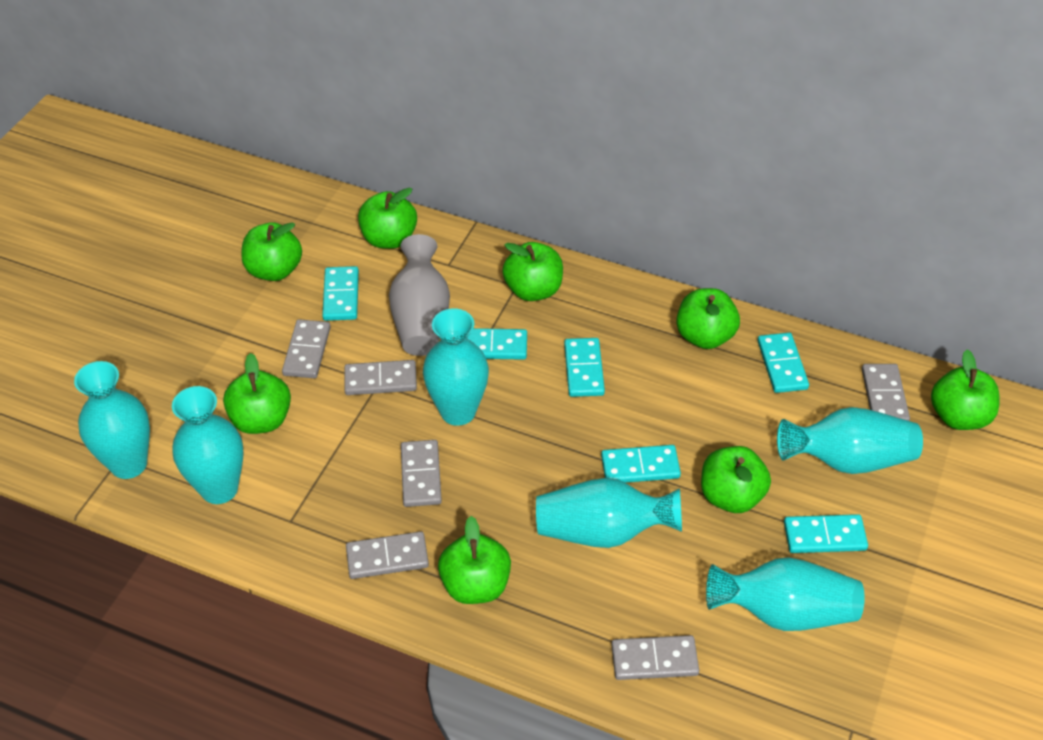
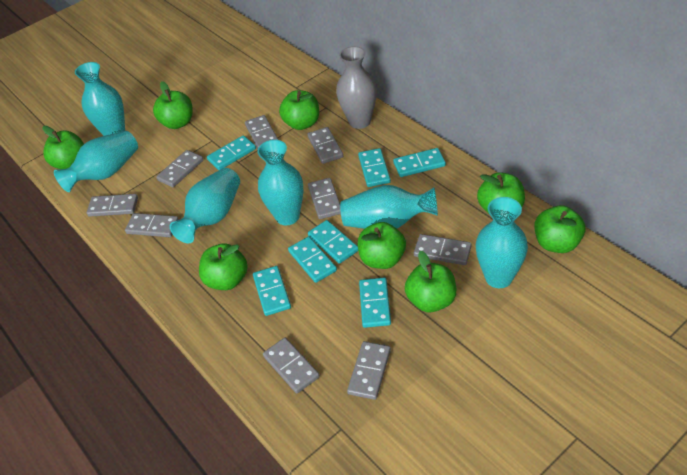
grey domino: [282,319,331,378] [344,360,417,395] [346,531,429,579] [401,440,442,507] [611,635,699,680] [862,364,910,421] = 6 -> [87,194,138,217] [125,213,179,237] [156,150,203,187] [245,115,278,149] [263,338,320,394] [308,127,343,164] [308,178,341,219] [347,341,391,400] [414,234,472,265] = 9
turquoise domino: [322,266,359,321] [467,328,527,360] [564,338,605,397] [601,445,681,483] [758,333,809,393] [784,514,868,553] = 6 -> [207,135,256,170] [253,266,291,316] [288,236,337,283] [308,220,358,264] [358,148,391,187] [359,278,391,328] [393,148,446,177] = 7

